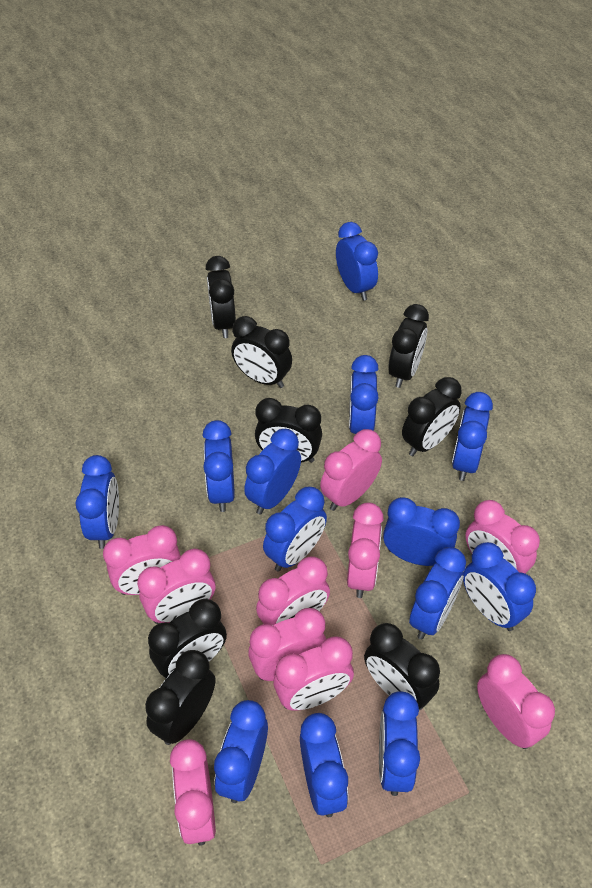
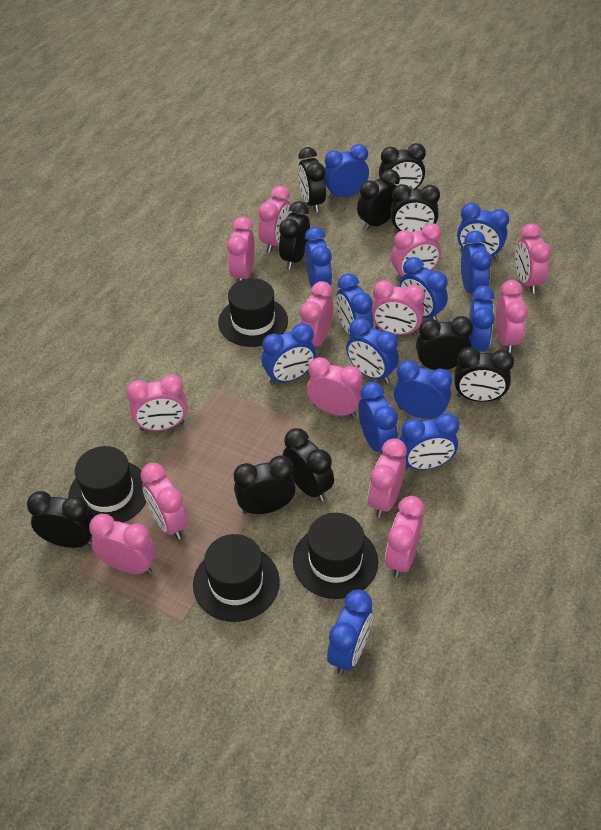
black clock: [145,650,216,745] [148,599,227,678] [206,256,236,338] [231,316,292,388] [255,398,322,463] [364,623,440,710] [388,304,429,388] [402,377,462,456] = 8 -> [27,491,94,548] [234,455,296,514] [279,201,310,270] [283,428,334,502] [298,147,326,213] [357,169,400,231] [379,143,426,189] [391,184,440,233] [416,316,473,370] [455,347,514,402] = 10
black hat: none = 0 -> [68,446,146,523] [193,534,280,622] [218,278,288,347] [293,513,378,599] = 4
pink clock: [103,525,181,595] [137,549,215,624] [170,739,216,846] [248,608,326,681] [256,556,330,625] [274,637,354,711] [320,429,382,511] [347,502,384,598] [465,500,540,574] [477,654,555,749] = 10 -> [89,514,156,574] [126,374,187,431] [141,463,188,540] [227,217,254,281] [258,186,292,253] [300,281,333,346] [307,357,363,417] [368,438,407,518] [371,280,425,335] [385,496,424,578] [391,223,441,281] [496,280,528,353] [515,223,551,294] = 13

